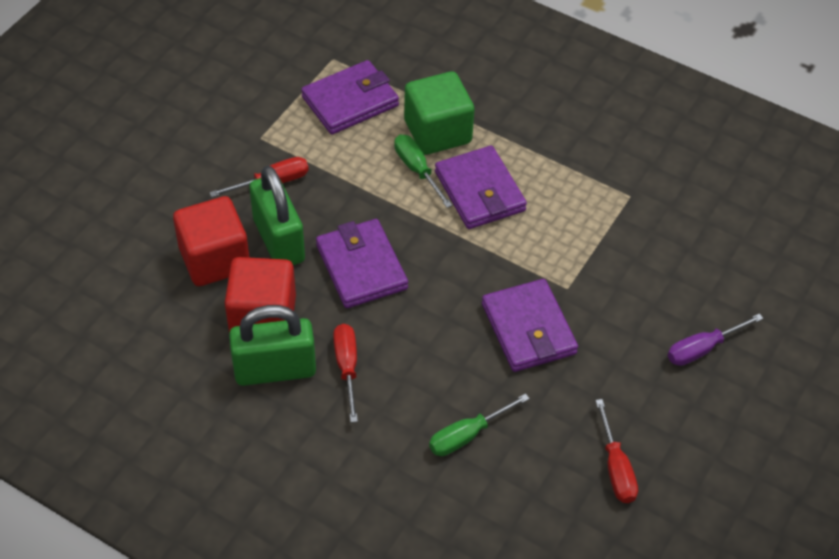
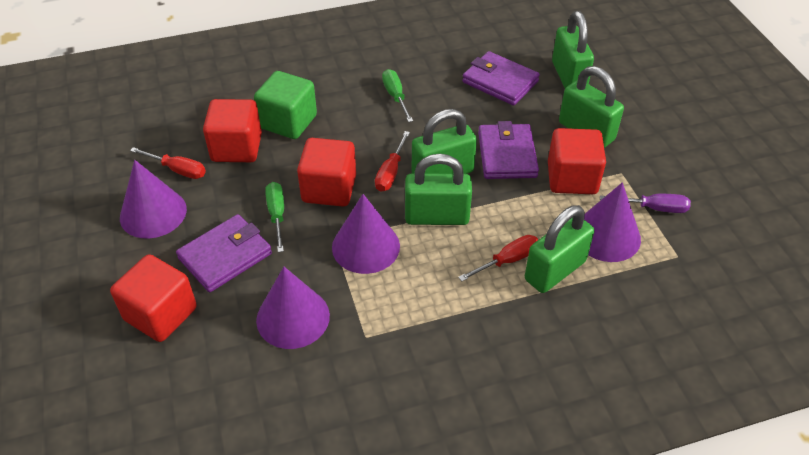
green padlock: [229,305,316,386] [249,166,305,265] = 2 -> [405,154,472,225] [412,109,477,174] [525,205,594,293] [552,11,594,88] [559,66,624,148] = 5
purple cone: none = 0 -> [120,160,187,238] [256,267,330,349] [332,194,400,274] [584,183,641,262] = 4
purple wallet: [301,60,399,135] [316,219,408,308] [435,145,527,229] [482,279,578,372] = 4 -> [176,214,272,292] [462,51,540,106] [478,121,539,179] = 3
red cube: [173,196,250,286] [225,257,296,333] = 2 -> [110,254,197,342] [203,99,262,162] [297,138,356,207] [548,128,606,194] = 4

